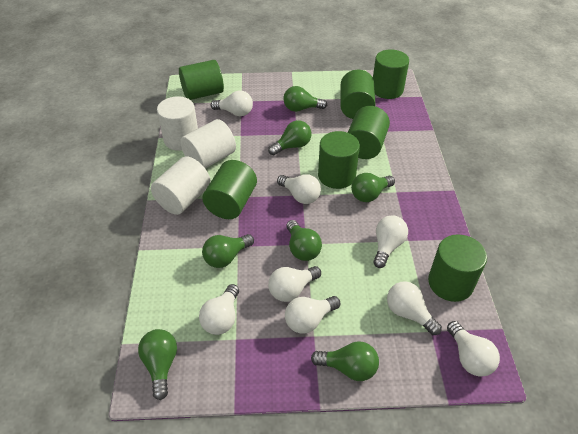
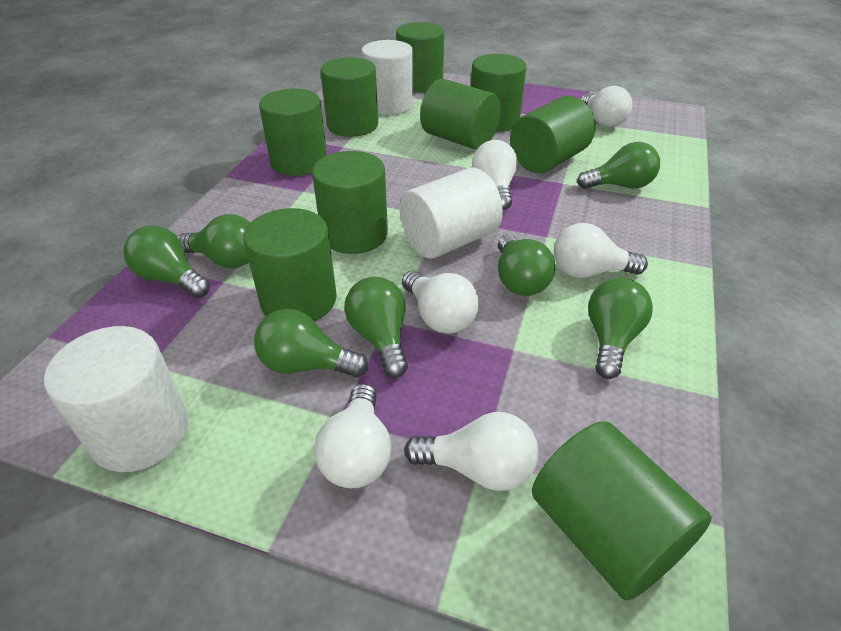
green cylinder: [179,60,224,100] [202,160,257,219] [318,131,360,189] [340,70,375,119] [348,106,390,159] [373,49,409,99] [428,234,487,302] = 7 -> [243,208,337,321] [259,89,327,176] [312,151,388,254] [320,57,378,137] [396,22,444,93] [420,79,501,150] [471,54,527,132] [510,96,595,173] [532,421,712,601] = 9
white light bulb: [199,284,239,335] [211,91,253,116] [268,266,321,302] [277,174,321,204] [285,296,340,334] [373,215,408,268] [387,281,442,335] [447,321,500,377] = 8 -> [314,384,392,488] [402,271,479,334] [404,412,538,491] [472,140,518,210] [554,223,648,278] [581,86,632,127] = 6

